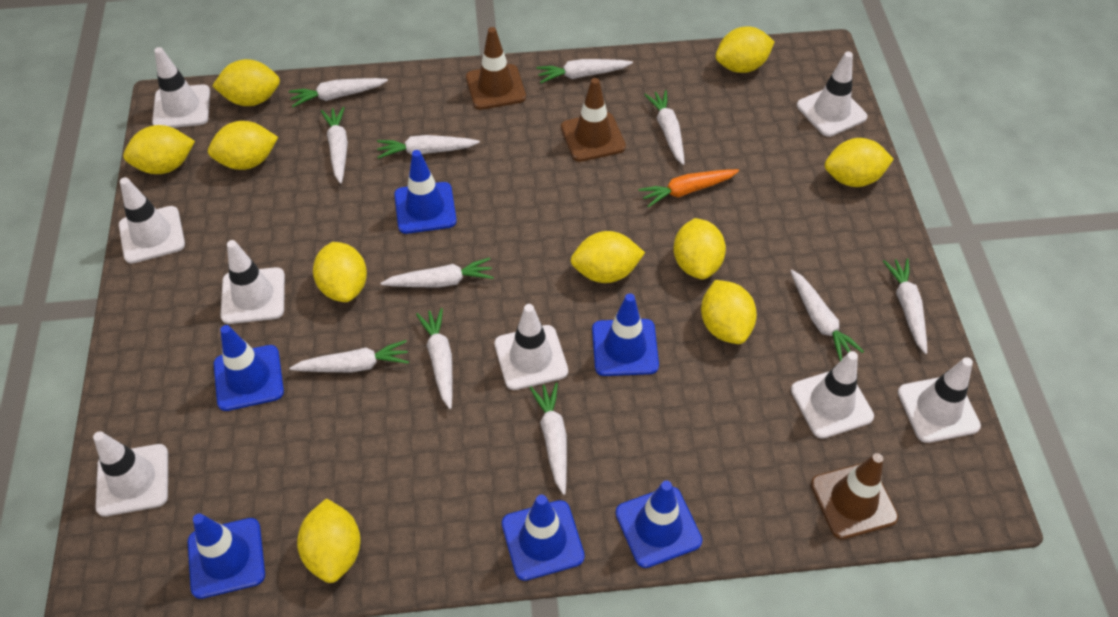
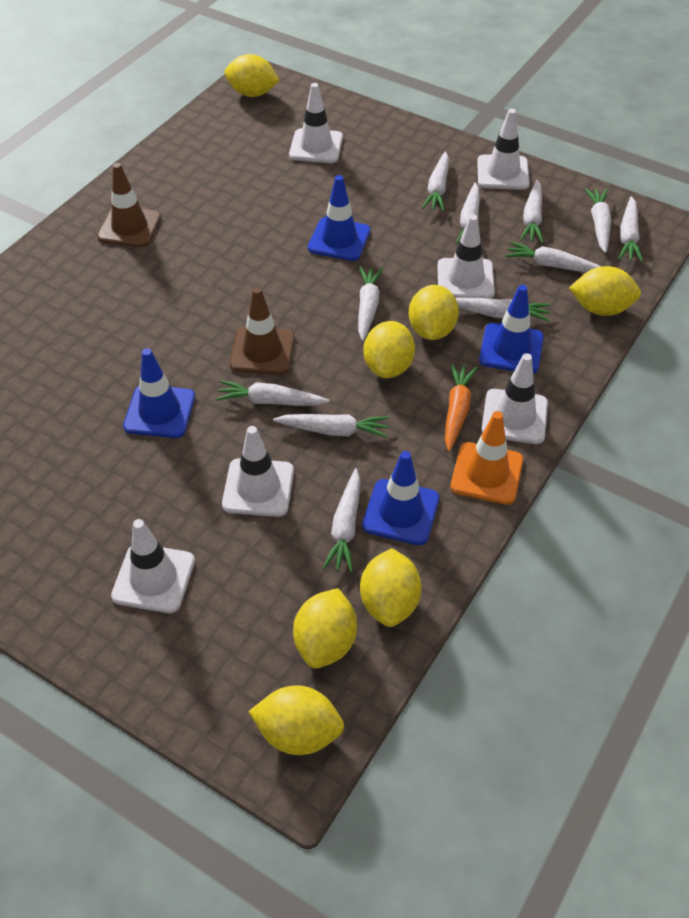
blue traffic cone: [188,513,265,599] [214,325,284,411] [394,150,457,234] [502,495,585,581] [592,293,659,376] [616,481,702,568] = 6 -> [123,348,195,438] [308,175,371,261] [362,451,440,545] [479,285,544,374] = 4
brown traffic cone: [466,27,526,110] [561,78,626,162] [811,453,898,540] = 3 -> [97,163,161,247] [230,287,295,375] = 2
orange traffic cone: none = 0 -> [451,411,523,505] = 1
white traffic cone: [93,431,168,516] [119,177,185,264] [152,47,210,128] [221,240,285,324] [494,304,568,390] [791,351,874,439] [797,52,867,137] [898,357,981,443] = 8 -> [111,519,195,613] [222,426,294,517] [289,83,343,163] [438,215,495,299] [477,109,530,190] [482,353,548,444] = 6
yellow lemon: [123,125,195,174] [208,121,278,170] [212,59,280,106] [297,498,361,583] [313,242,367,302] [570,231,645,283] [673,218,726,279] [701,280,757,344] [715,26,775,73] [825,138,894,187] = 10 -> [224,54,280,97] [248,685,344,755] [293,588,357,669] [360,548,422,627] [363,321,415,378] [409,285,459,340] [569,266,641,316] = 7

